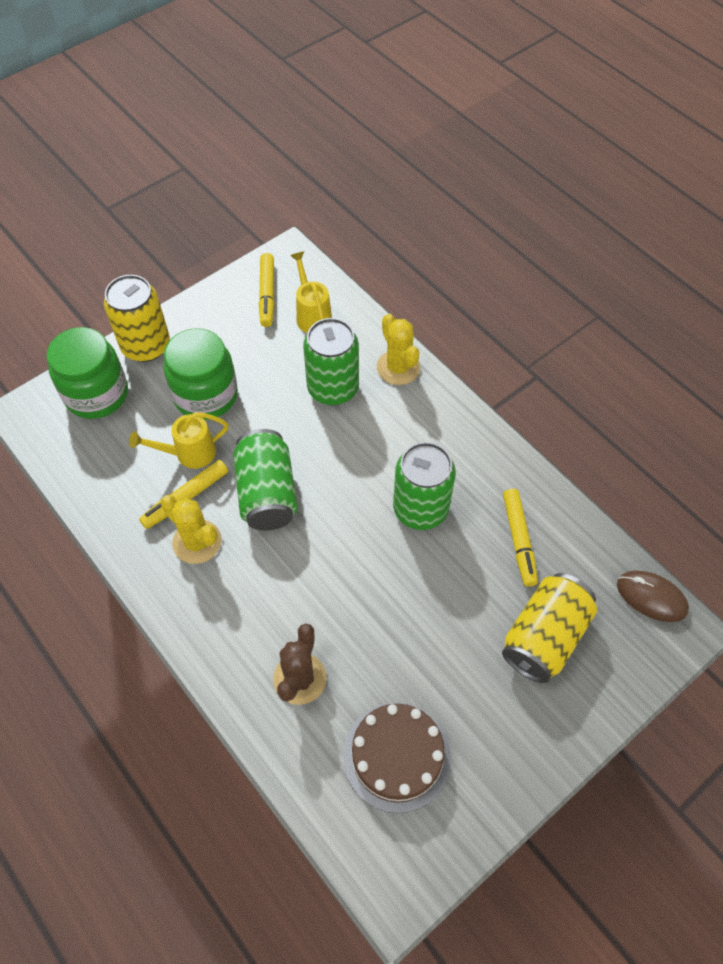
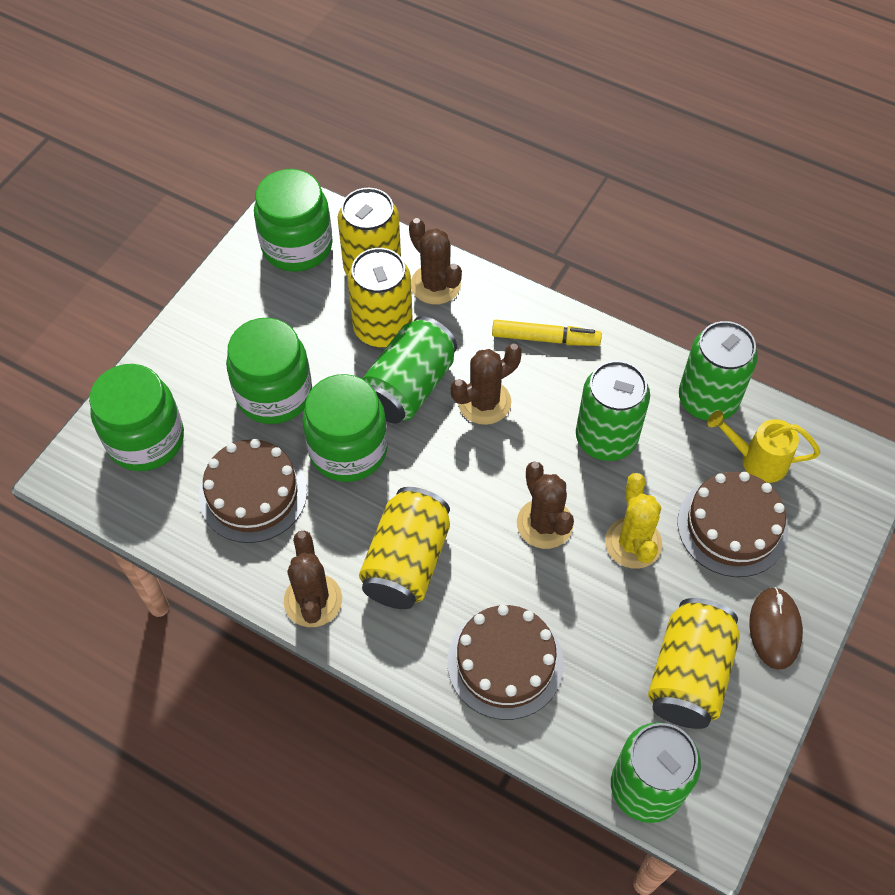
brown cactus: [273,623,327,705] = 1 -> [284,530,342,627] [409,218,462,304] [451,344,522,425] [517,462,574,549] = 4
brown cake: [343,702,451,813] = 1 -> [199,439,307,543] [447,605,564,720] [677,472,788,577] = 3
green can: [233,429,298,531] [303,318,359,405] [393,442,456,530] = 3 -> [362,316,457,424] [576,361,650,461] [611,722,701,823] [679,321,758,421] = 4
green jar: [46,327,128,419] [164,328,238,420] = 2 -> [89,364,184,471] [226,318,312,424] [254,169,333,272] [302,374,388,482] = 4
yellow cactus: [160,495,222,564] [377,314,421,385] = 2 -> [605,473,662,569] = 1
yellow can: [104,275,170,362] [502,573,597,683] = 2 -> [338,188,401,276] [347,248,413,348] [359,487,450,609] [648,598,740,729] = 4
yellow marker: [139,460,228,529] [259,253,274,327] [503,489,538,587] = 3 -> [492,320,602,346] = 1
yellow watering can: [129,412,229,469] [290,251,332,333] = 2 -> [707,410,820,483] = 1

